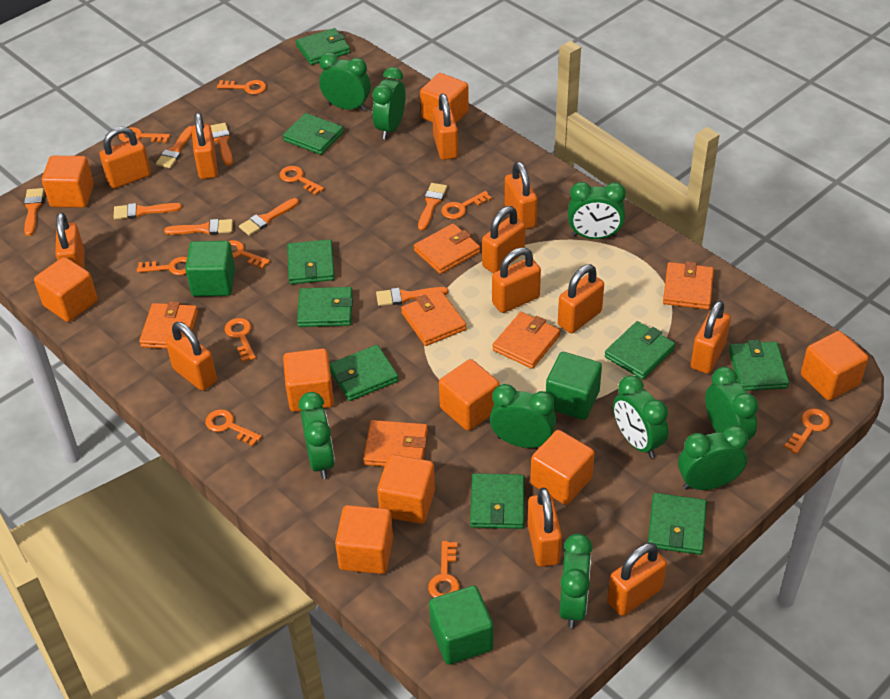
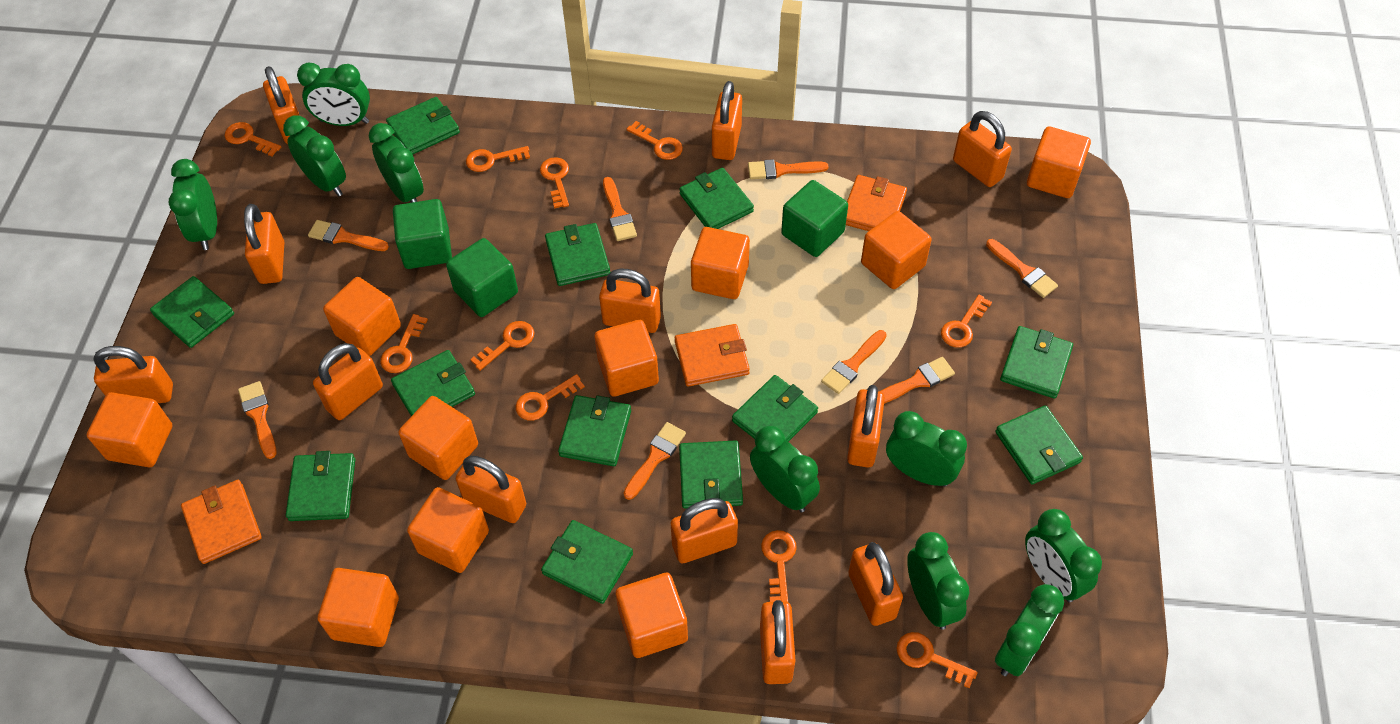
green wallet: [283,113,344,155] [287,239,335,284] [296,28,350,65] [297,287,353,327] [329,345,399,401] [470,473,525,529] [605,321,675,380] [648,493,707,555] [729,340,789,391] = 9 -> [150,276,234,348] [286,451,355,521] [386,97,460,154] [391,350,475,416] [541,520,633,604] [545,223,610,286] [558,395,631,466] [679,440,743,509] [680,168,754,229] [732,375,818,442] [995,405,1083,484] [1000,326,1073,399] = 12
orange cube: [34,257,98,322] [42,156,94,208] [283,348,334,412] [335,505,393,574] [377,454,435,524] [420,73,469,123] [439,359,500,431] [530,430,595,505] [801,331,868,400] = 9 -> [87,392,173,467] [318,568,399,647] [323,277,401,356] [398,396,478,480] [407,487,489,573] [594,320,659,397] [616,573,688,658] [691,227,750,299] [861,211,932,289] [1027,126,1091,198] = 10
orange wallet: [139,301,198,349] [363,420,428,467] [401,291,466,346] [414,223,480,274] [492,312,560,369] [663,261,714,310] = 6 -> [181,480,262,564] [675,324,750,387] [846,175,907,231] = 3

